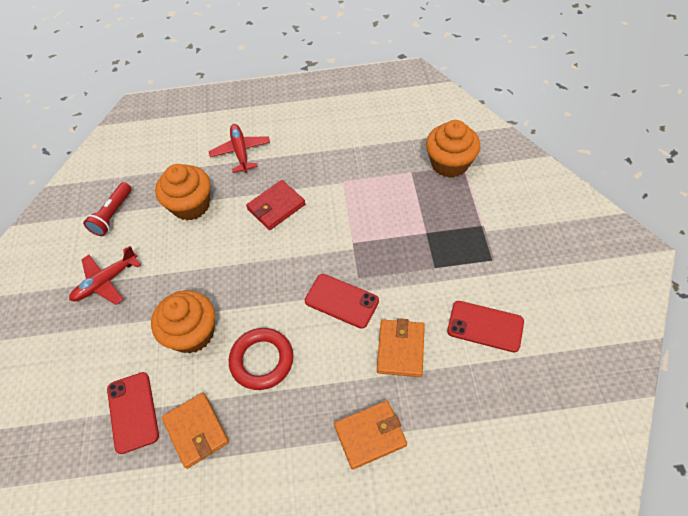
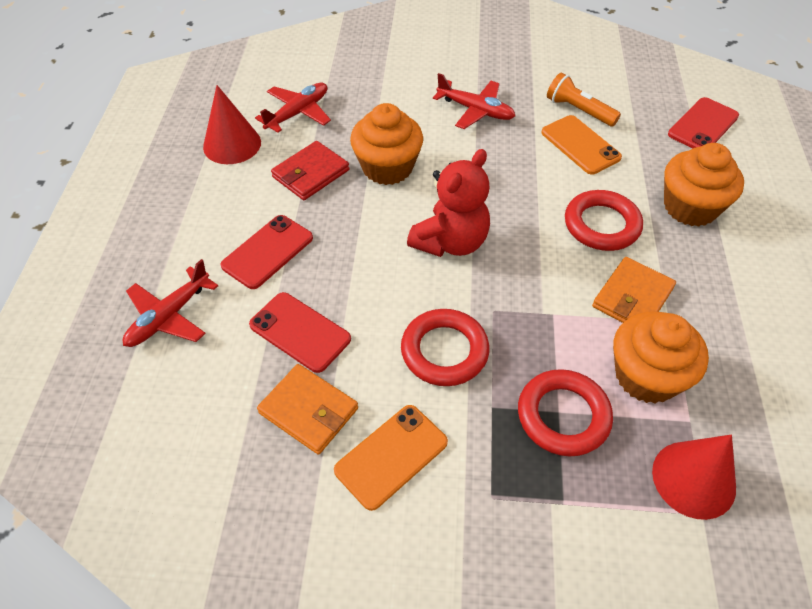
orange flashlight: none = 0 -> [547,73,621,126] = 1
orange phone: none = 0 -> [334,405,448,511] [541,115,622,175] = 2
orange wallet: [162,392,229,469] [334,400,407,470] [377,318,425,377] = 3 -> [257,364,358,455] [592,257,676,323] = 2
red cone: none = 0 -> [203,85,261,164] [652,435,736,520] = 2
red flashlight: [83,182,132,236] = 1 -> none = 0
red plane: [69,246,141,305] [209,124,270,173] = 2 -> [123,259,218,347] [255,82,331,133] [433,73,515,129] = 3
red ring: [229,328,294,390] = 1 -> [401,309,489,386] [518,369,613,456] [565,190,643,251] = 3
red teddy bear: none = 0 -> [407,149,490,257] = 1

